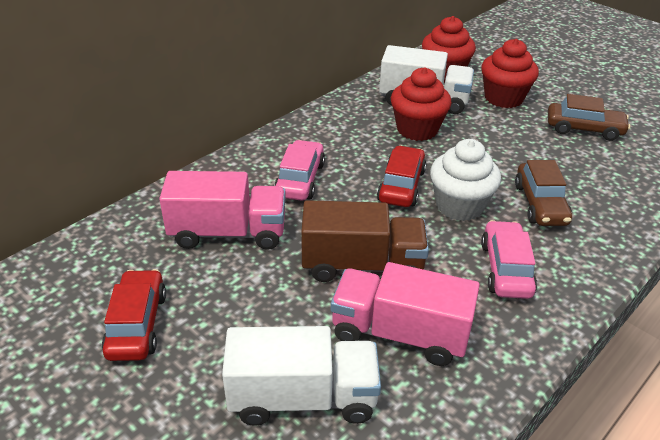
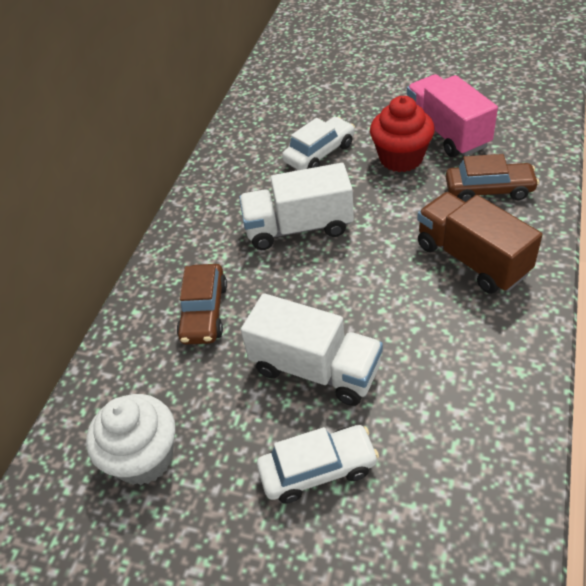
pink car: [274,140,325,201] [481,220,537,299] = 2 -> none = 0
pink truck: [159,171,286,250] [331,262,480,366] = 2 -> [407,74,498,157] = 1
red car: [102,269,166,361] [377,145,426,207] = 2 -> none = 0
red cupcake: [391,67,452,141] [422,16,476,83] [481,39,539,108] = 3 -> [370,96,435,172] = 1
white car: none = 0 -> [257,425,379,504] [282,117,355,170] = 2

